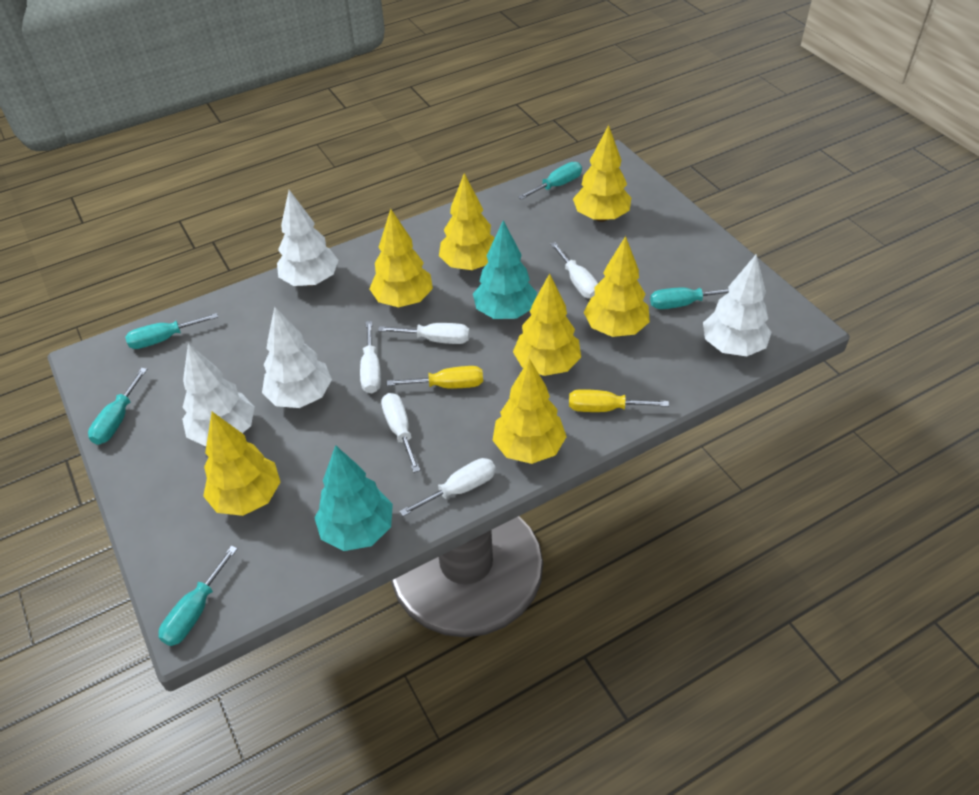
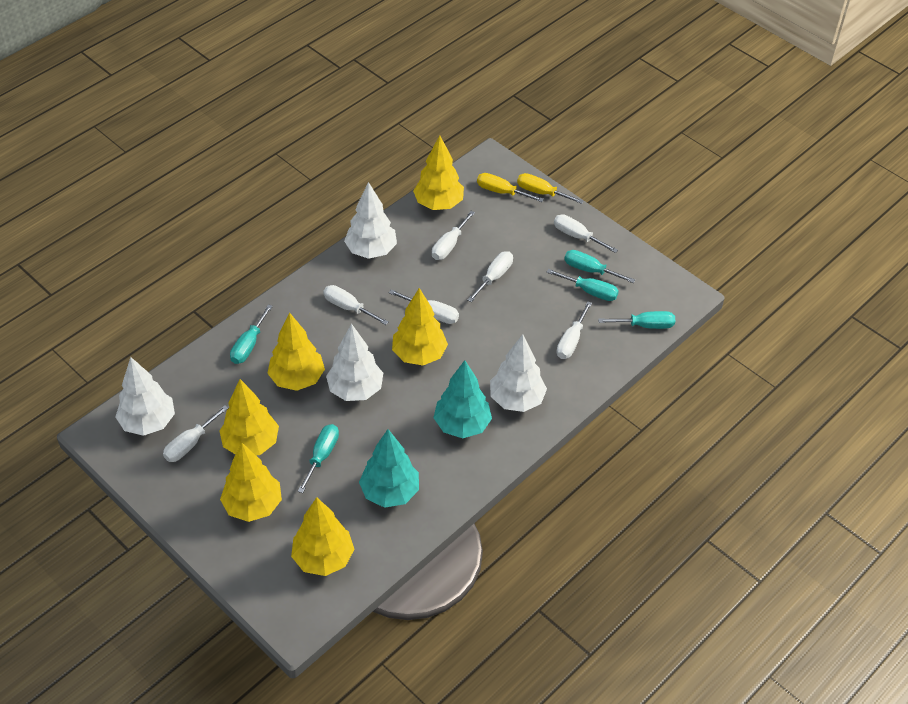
white screwdriver: [360,321,381,393] [378,323,470,344] [381,393,420,473] [400,458,496,516] [550,242,598,299] = 5 -> [163,405,228,462] [323,285,389,325] [389,289,459,324] [432,211,475,260] [467,251,513,302] [554,215,618,253] [556,301,592,359] = 7
yellow tree: [203,412,280,516] [369,209,433,307] [439,173,495,270] [492,358,567,464] [513,273,581,376] [573,125,631,222] [583,236,650,337] = 7 -> [219,379,279,455] [220,443,282,522] [267,312,325,391] [291,497,354,576] [392,288,448,365] [413,135,464,210] = 6

